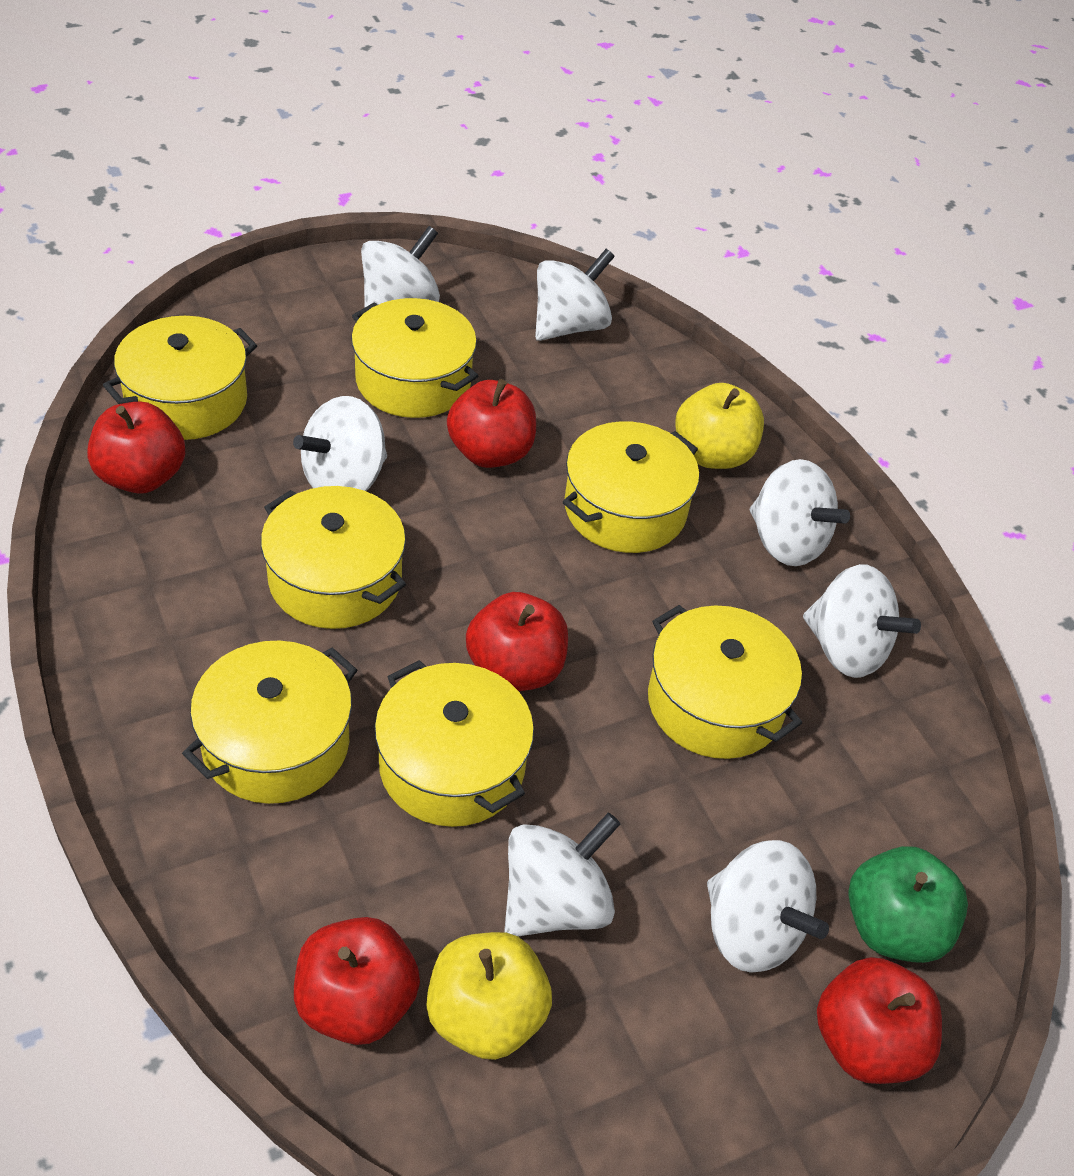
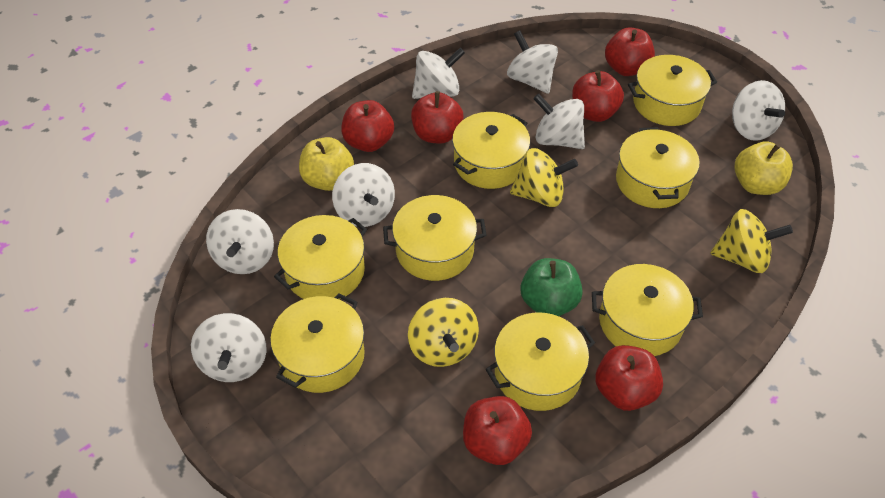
red apple: [87,402,185,494] [294,917,420,1045] [447,379,536,468] [466,592,568,691] [817,957,942,1084] = 5 -> [341,100,394,152] [411,91,463,144] [463,396,532,465] [572,70,624,122] [595,345,663,411] [605,27,655,76] = 6
yellow pot: [103,316,257,440] [182,641,357,804] [261,486,406,629] [351,298,478,418] [375,660,534,827] [563,421,699,553] [648,605,802,759] = 7 -> [270,293,365,393] [274,215,367,299] [383,195,487,281] [452,112,530,189] [486,312,595,411] [592,264,703,356] [616,127,700,208] [628,55,717,126] = 8
yellow spinning top: none = 0 -> [408,298,479,367] [510,148,578,207] [710,209,793,273] = 3

